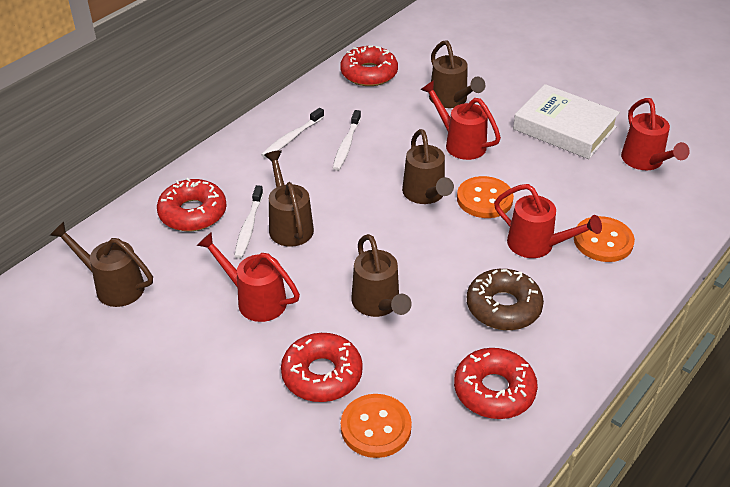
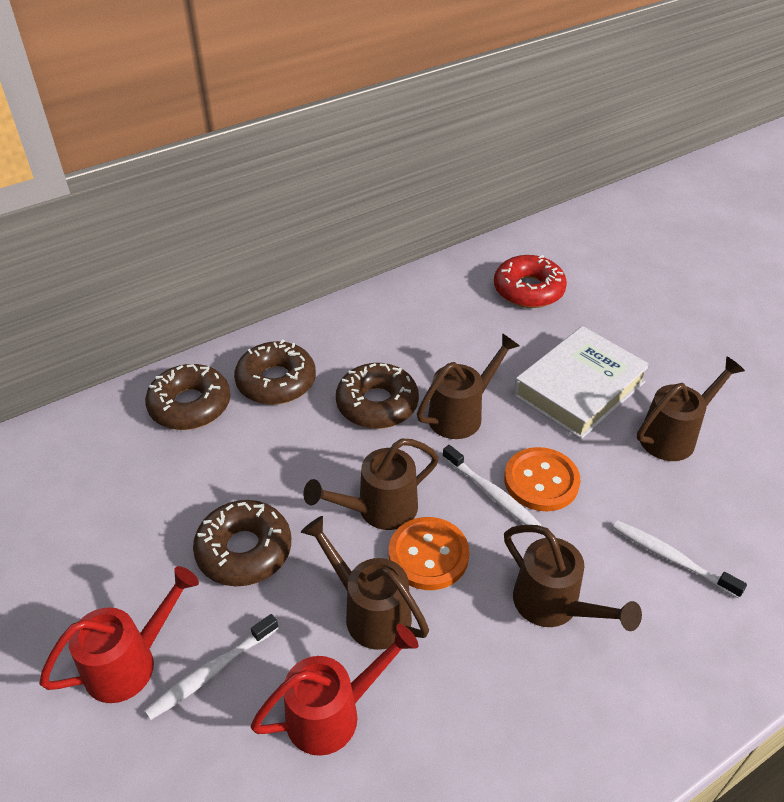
brown donut: [467,269,544,330] = 1 -> [145,364,230,430] [193,500,291,586] [234,339,316,405] [336,363,419,429] = 4
orange button: [341,394,412,458] [457,176,514,218] [574,216,635,262] = 3 -> [389,517,469,590] [504,447,581,511] = 2
red donut: [157,178,227,231] [281,333,363,402] [340,45,398,86] [454,348,538,419] = 4 -> [494,255,567,308] = 1
red watering can: [197,232,300,322] [420,80,501,160] [494,184,602,258] [621,98,690,170] = 4 -> [39,566,199,703] [250,624,418,756] = 2

